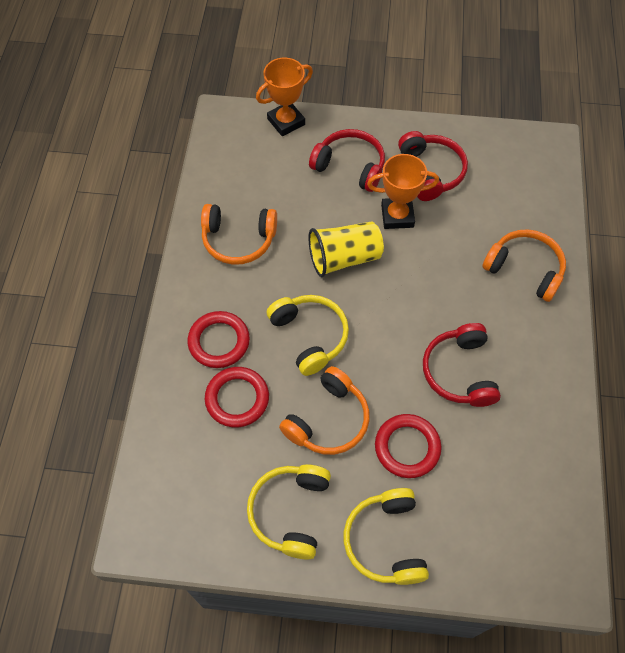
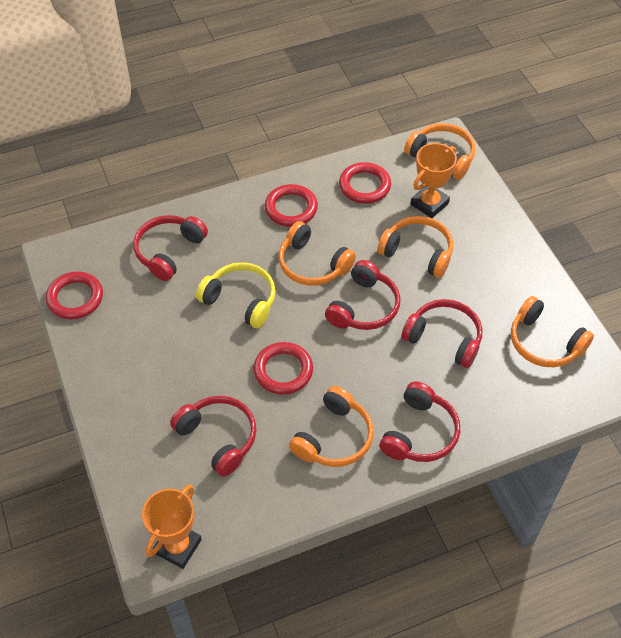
orange headphones: [201,204,277,265] [279,366,370,455] [482,229,566,302] = 3 -> [279,221,356,286] [289,386,374,467] [377,216,453,278] [404,123,476,180] [511,296,594,367] = 5
red headphones: [309,129,385,192] [398,131,468,201] [423,323,501,407] = 3 -> [133,215,208,281] [170,396,257,477] [325,260,400,330] [379,382,460,462] [402,299,482,368] = 5
red ring: [187,311,250,368] [205,367,269,427] [375,414,442,478] = 3 -> [46,271,103,319] [253,342,313,395] [265,184,318,227] [339,162,391,204] = 4
yellow cup: [308,222,384,277] = 1 -> none = 0
yellow headphones: [247,464,331,560] [267,295,349,376] [344,488,429,585] = 3 -> [196,262,276,328] = 1

